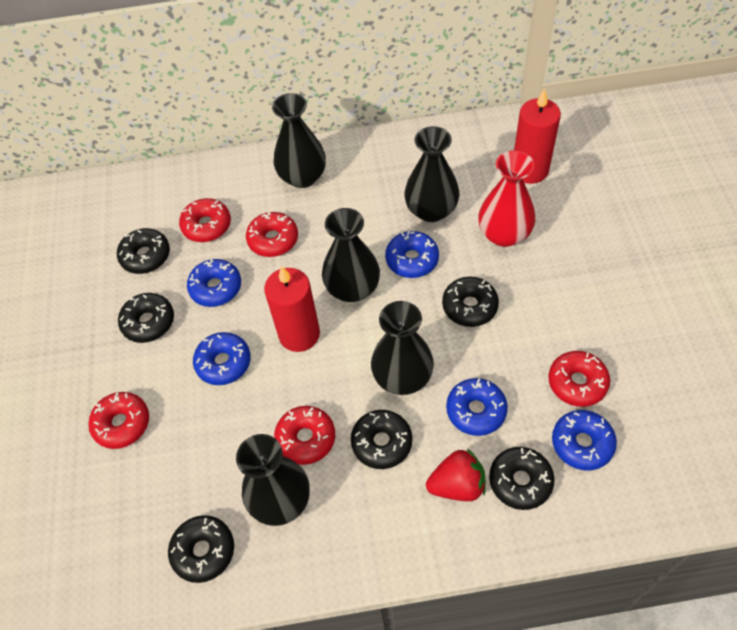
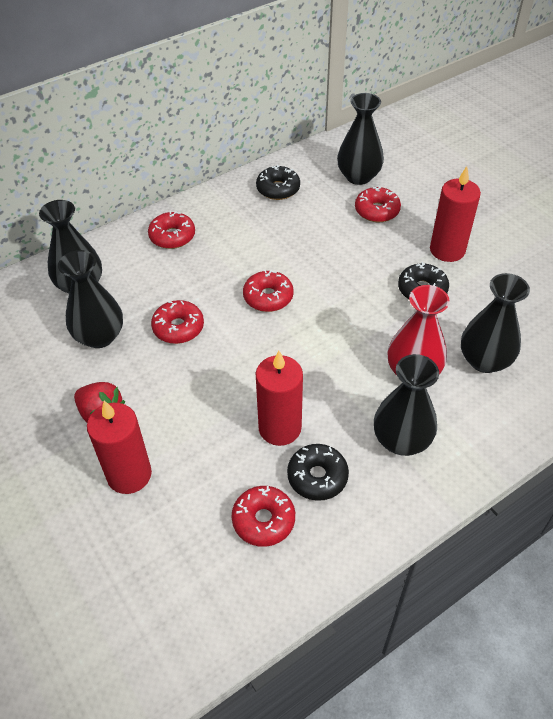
black donut: [117,228,170,274] [118,293,174,343] [168,515,234,583] [351,410,412,469] [442,276,499,327] [489,447,555,510] = 6 -> [256,165,300,200] [287,444,349,501] [398,262,449,300] = 3
blue donut: [187,258,241,307] [193,332,251,385] [385,231,439,278] [446,378,508,436] [552,410,617,470] = 5 -> none = 0
red candle: [264,266,320,352] [514,88,561,184] = 2 -> [87,401,152,494] [256,351,303,446] [430,166,481,262] = 3

